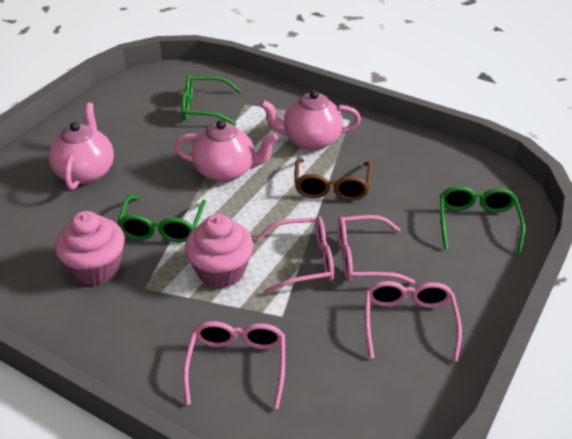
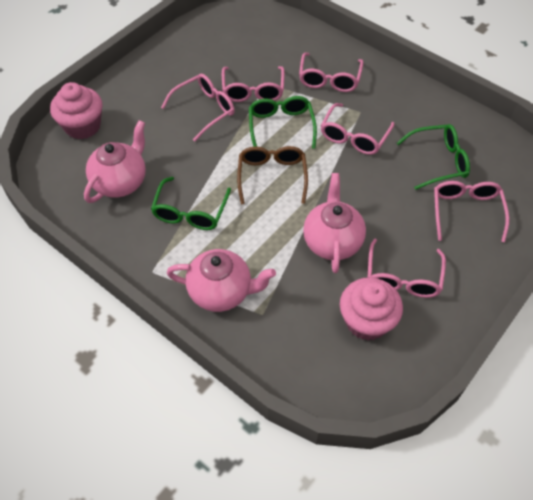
pink glasses: [183,321,285,409] [256,217,334,294] [337,215,415,284] [365,281,462,361] = 4 -> [161,74,235,141] [222,66,285,102] [299,52,364,92] [321,103,394,155] [368,239,446,298] [434,181,510,242] = 6

